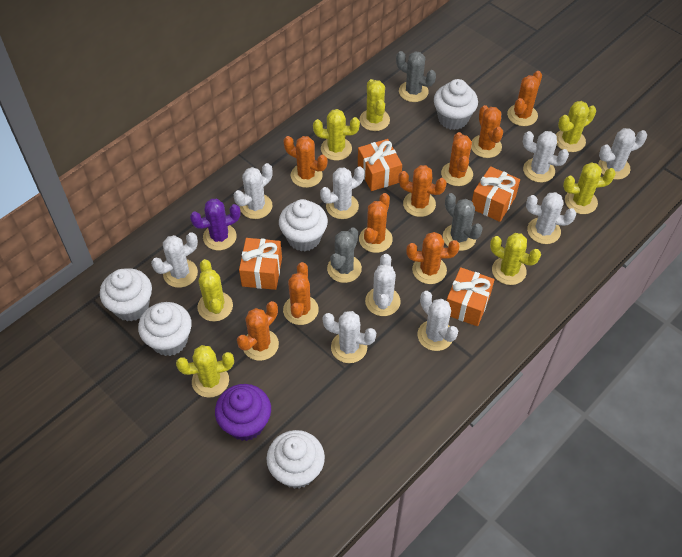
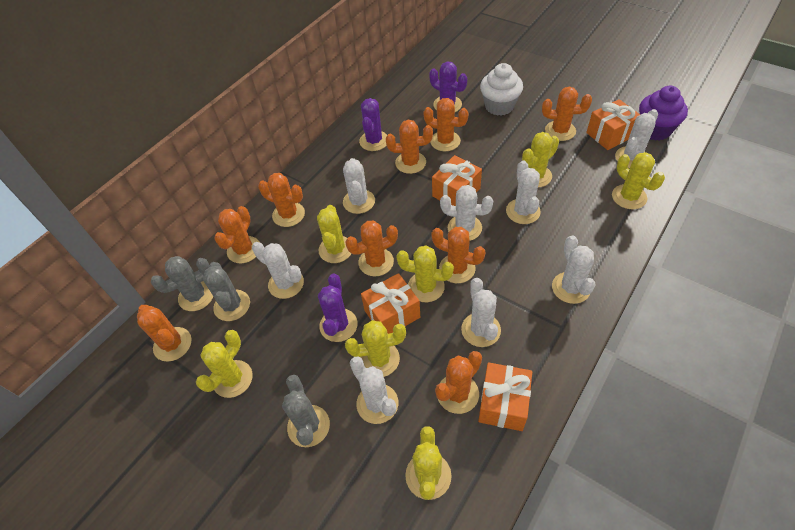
purple cactus: [190,199,240,250] = 1 -> [318,274,358,342] [359,98,387,151] [429,62,467,112] = 3
white cactus: [151,232,198,288] [233,163,273,219] [320,166,365,219] [323,311,376,363] [365,254,401,316] [418,291,458,351] [523,131,569,183] [526,192,576,244] [598,128,647,180] = 9 -> [252,242,304,299] [343,158,375,214] [350,356,398,424] [440,185,494,241] [461,278,501,347] [506,160,541,224] [552,235,596,304] [615,109,658,168] = 8
white cupcake: [100,268,152,321] [138,302,192,356] [266,430,325,489] [279,199,328,251] [434,79,478,130] = 5 -> [480,63,523,116] = 1

